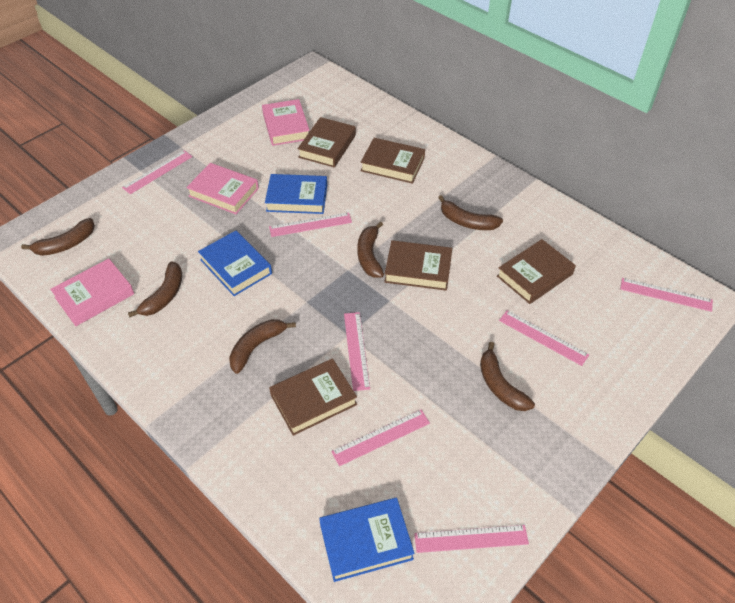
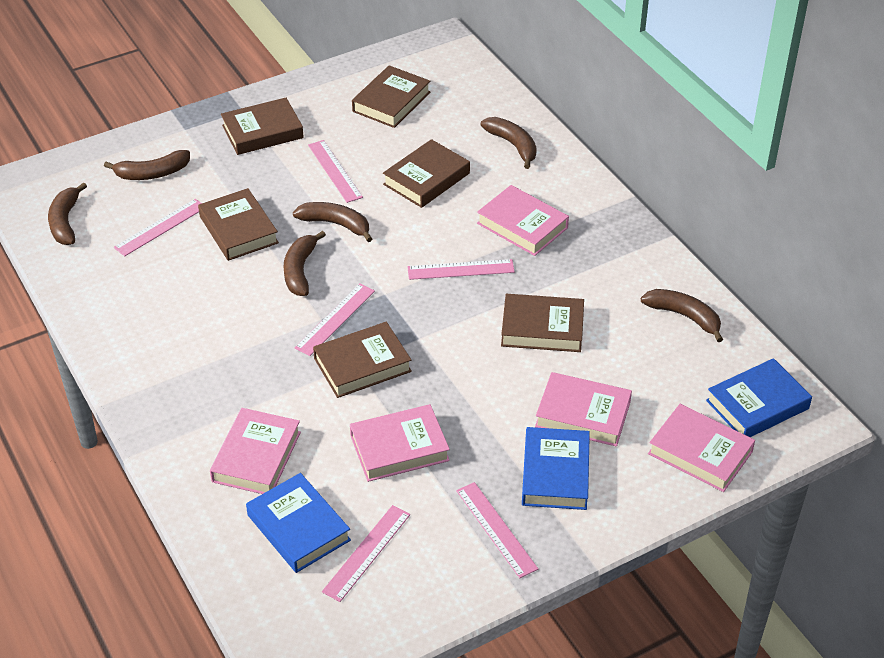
brown book: [269,358,357,436] [298,117,356,167] [360,138,425,184] [384,240,452,291] [497,239,576,304] = 5 -> [198,188,279,261] [221,98,304,155] [313,322,412,398] [352,65,430,128] [383,139,470,208] [501,294,584,352] = 6
pink book: [50,258,134,326] [186,163,259,214] [262,99,310,146] = 3 -> [210,408,301,494] [350,404,450,482] [477,185,569,256] [535,372,632,447] [648,404,755,492] = 5
pink ruler: [122,150,193,194] [269,212,352,237] [331,410,430,466] [344,312,370,391] [414,525,529,553] [499,310,589,366] [620,278,713,312] = 7 -> [114,199,202,257] [295,284,375,356] [308,140,363,203] [322,505,410,602] [407,259,515,280] [456,482,538,578] = 6

